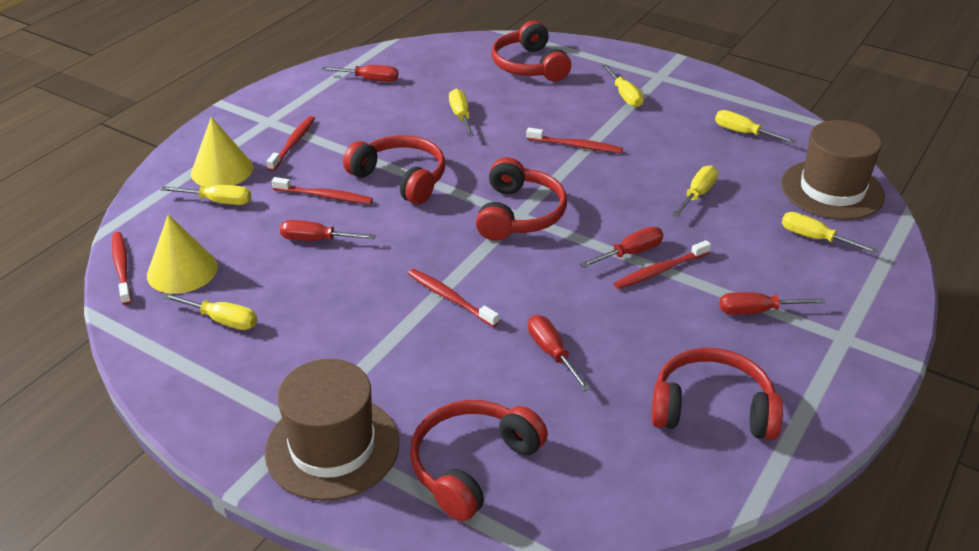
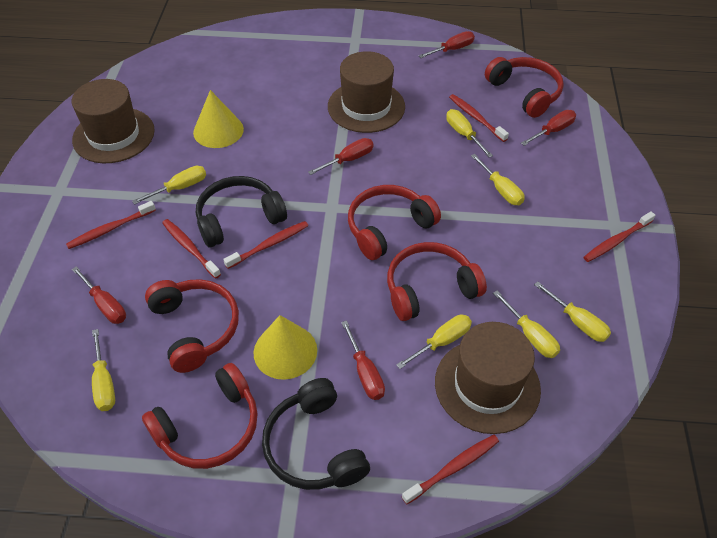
black headphones: none = 0 -> [196,176,287,247] [262,378,370,490] = 2
brown hat: [265,359,399,501] [781,120,885,220] = 2 -> [72,79,155,163] [328,51,405,133] [435,322,541,434] = 3

